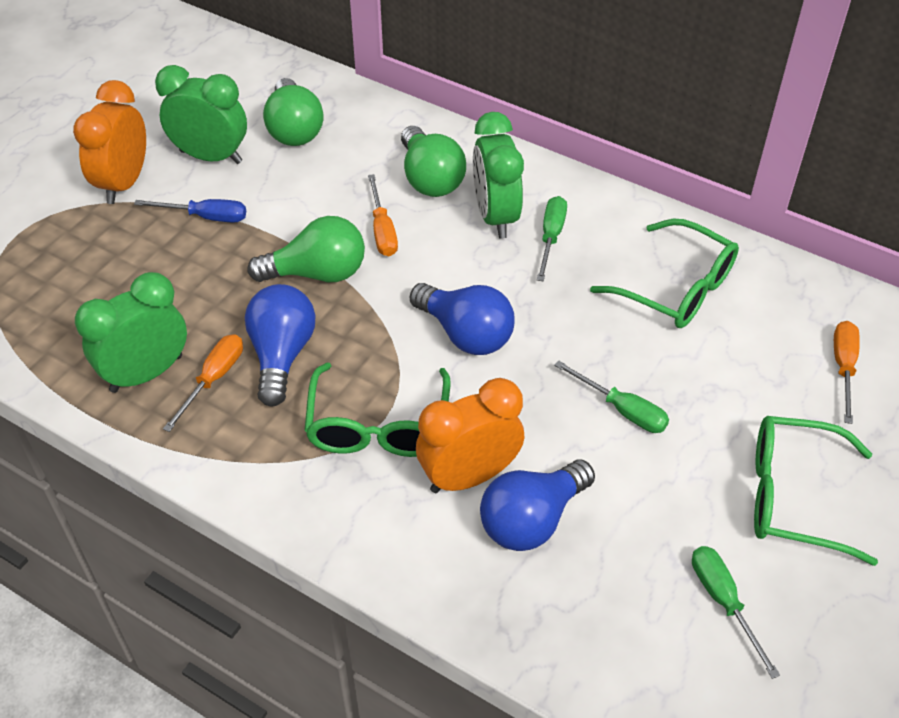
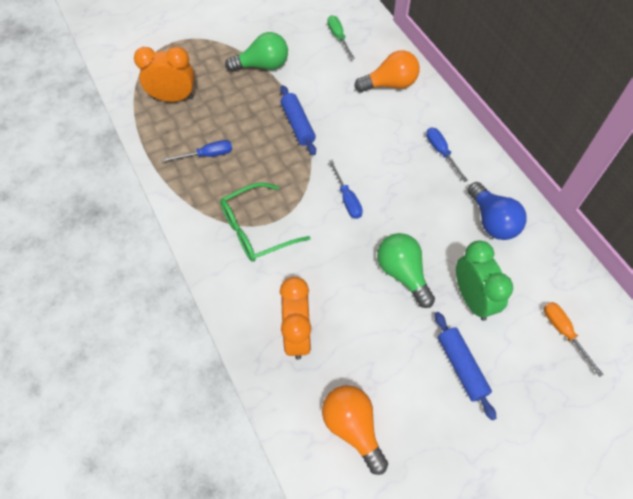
blue light bulb: [245,284,315,407] [410,283,515,355] [480,459,595,551] = 3 -> [468,182,527,240] = 1
blue rolling pin: none = 0 -> [280,85,316,155] [435,312,496,420] = 2
blue screwdriver: [134,199,246,223] = 1 -> [162,140,232,162] [329,160,363,219] [426,127,468,182] = 3
green clock: [75,272,187,393] [155,65,247,164] [473,112,524,239] = 3 -> [456,240,513,321] = 1
green glasses: [304,362,451,457] [590,219,739,328] [754,416,878,566] = 3 -> [220,182,311,262] = 1
green light bulb: [247,216,365,282] [263,78,323,146] [401,126,466,197] = 3 -> [225,32,288,72] [377,233,435,308] = 2
green screwdriver: [537,196,567,282] [554,360,669,433] [692,546,780,679] = 3 -> [327,15,355,60] = 1
orange light bulb: none = 0 -> [322,385,388,475] [354,50,420,92] = 2
orange screwdriver: [163,334,243,432] [368,174,398,256] [834,321,860,424] = 3 -> [544,302,604,377] = 1

